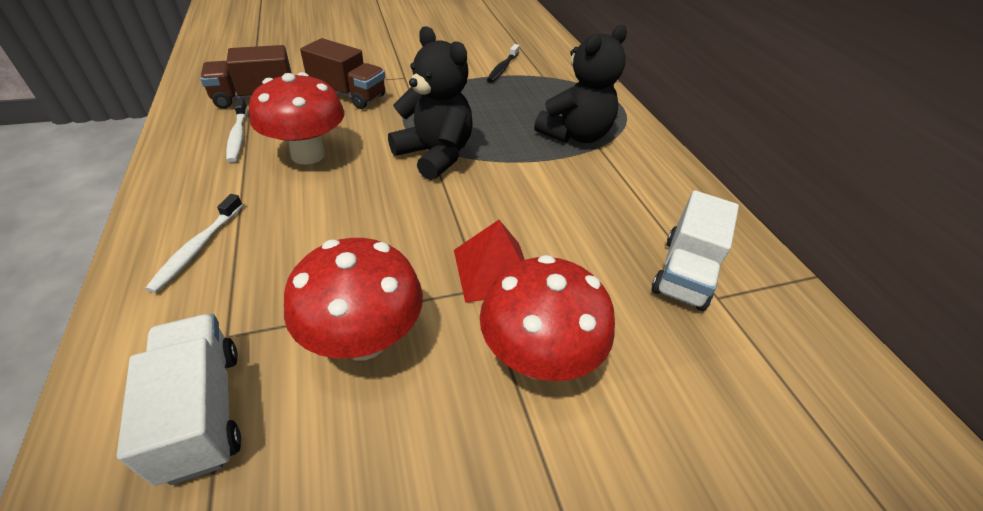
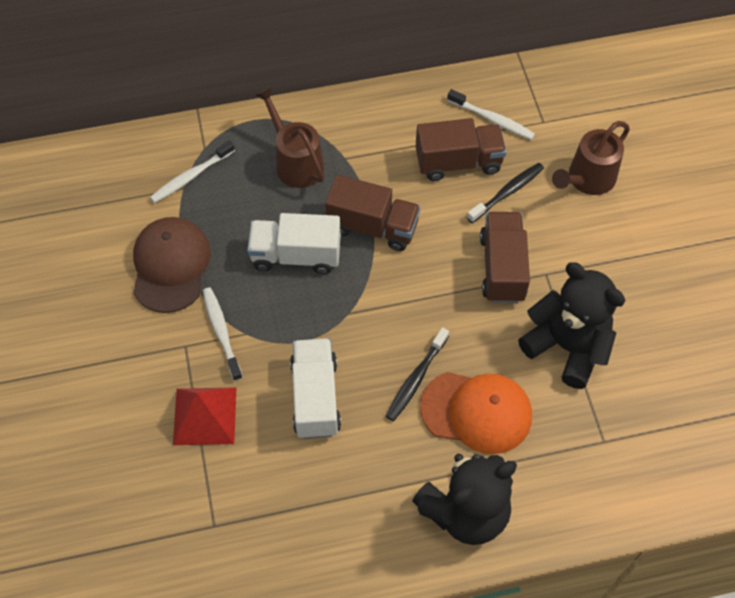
black toothbrush: [487,44,520,83] = 1 -> [386,327,449,421] [467,163,544,223] = 2
brown cap: none = 0 -> [133,217,211,313] = 1
brown truck: [200,45,292,109] [300,38,385,109] = 2 -> [325,175,421,251] [416,118,507,181] [480,212,530,303] = 3
brown watering can: none = 0 -> [255,87,324,188] [552,121,630,195] = 2
orange cap: none = 0 -> [420,372,532,454] = 1
red mushroom: [249,72,345,165] [284,238,423,360] [480,255,615,381] = 3 -> none = 0
white toothbrush: [145,194,243,293] [226,98,247,163] = 2 -> [150,140,235,203] [203,288,243,381] [447,89,535,140] = 3

